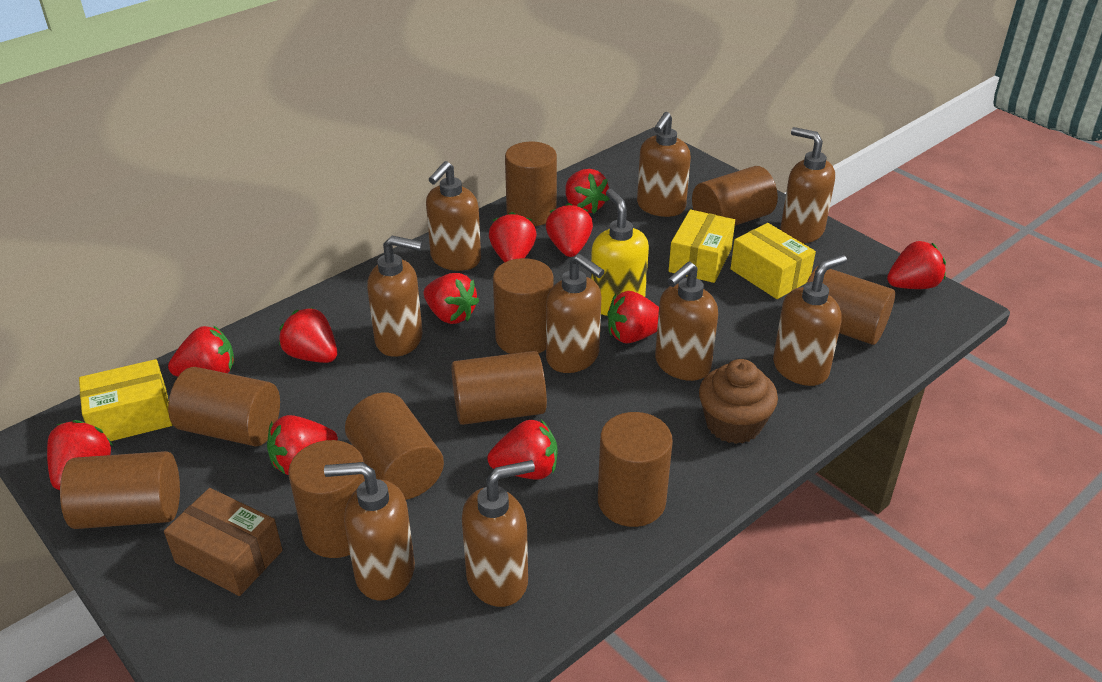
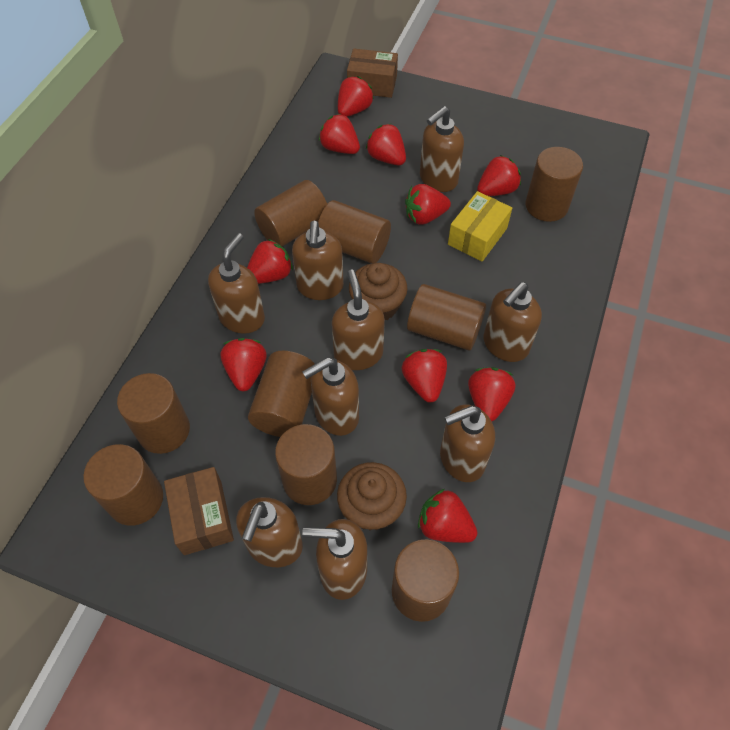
brown box: [164,488,283,596] = 1 -> [164,467,234,555] [347,49,398,98] = 2
brown cupcake: [699,359,778,444] = 1 -> [337,462,407,531] [349,263,408,320] = 2
brown cylinder: [60,451,180,529] [168,367,280,447] [288,440,365,558] [345,392,444,500] [451,351,547,425] [493,258,554,354] [505,142,557,226] [598,412,673,527] [692,166,778,226] [807,266,895,345] = 10 -> [83,444,163,526] [117,373,190,454] [248,351,315,437] [254,180,327,247] [275,424,337,505] [318,200,391,264] [392,539,459,622] [407,284,486,350] [525,147,583,222] = 9
red strawberry: [47,420,113,490] [168,325,234,377] [267,415,338,475] [279,308,337,363] [423,273,479,324] [487,420,557,479] [489,212,536,262] [546,203,593,257] [565,169,609,214] [607,291,659,343] [887,241,946,289] = 11 -> [221,338,267,391] [247,239,293,284] [319,114,360,154] [338,76,374,117] [366,123,406,166] [401,349,447,403] [405,184,451,225] [418,489,478,543] [468,367,515,421] [477,155,521,196] = 10
yellow box: [79,359,172,441] [669,209,735,283] [730,223,816,299] = 3 -> [448,191,512,261] = 1
yellow soap dispenser: [591,189,649,316] = 1 -> none = 0

